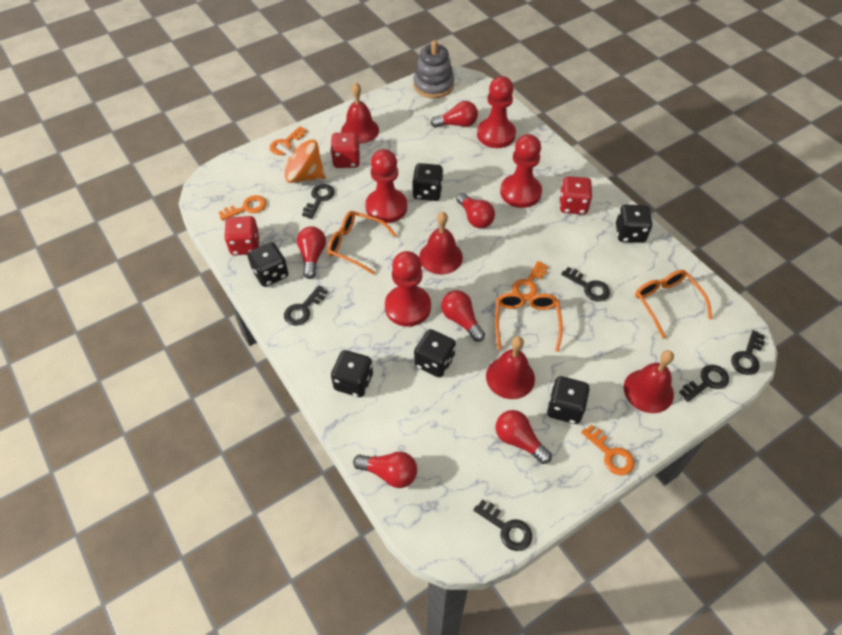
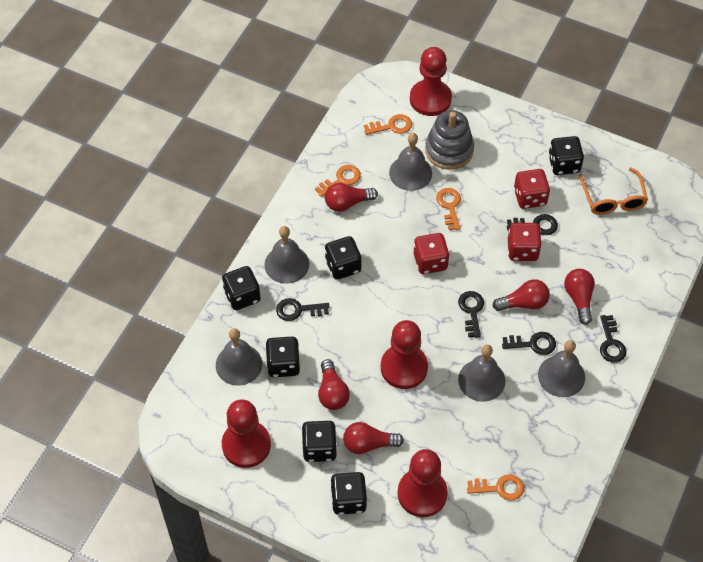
black key: [284,285,327,326] [302,184,334,219] [473,499,532,551] [561,267,610,302] [679,365,729,402] [731,330,765,375] = 6 -> [276,298,329,321] [458,291,484,338] [502,332,556,355] [507,214,558,235] [600,315,627,363] = 5
grey bell: none = 0 -> [216,328,262,386] [264,226,309,284] [389,133,432,191] [458,345,505,402] [538,340,585,397] = 5
orange glasses: [327,211,397,275] [495,292,563,352] [635,270,712,339] = 3 -> [579,168,648,215] = 1
orange spinning top: [276,140,326,183] = 1 -> none = 0
red bell: [341,82,379,144] [419,212,463,275] [486,336,535,399] [624,350,674,413] = 4 -> none = 0
red light bulb: [297,226,326,279] [353,452,417,488] [431,101,478,128] [441,290,485,342] [457,193,495,228] [495,410,552,464] = 6 -> [318,359,350,410] [325,183,378,212] [343,422,404,454] [492,279,550,311] [564,269,595,325] = 5

